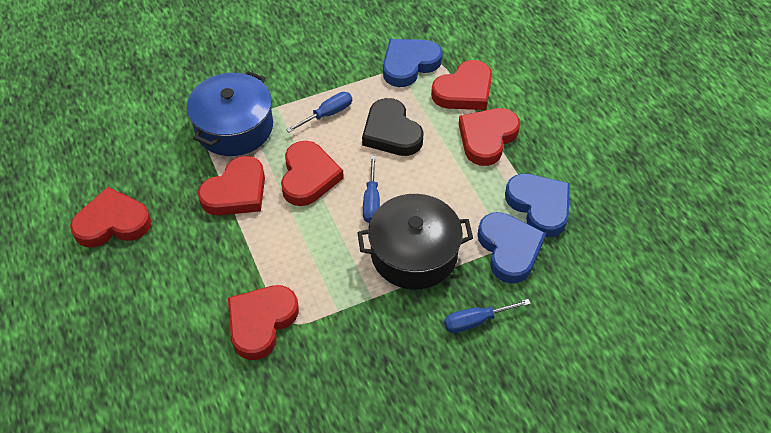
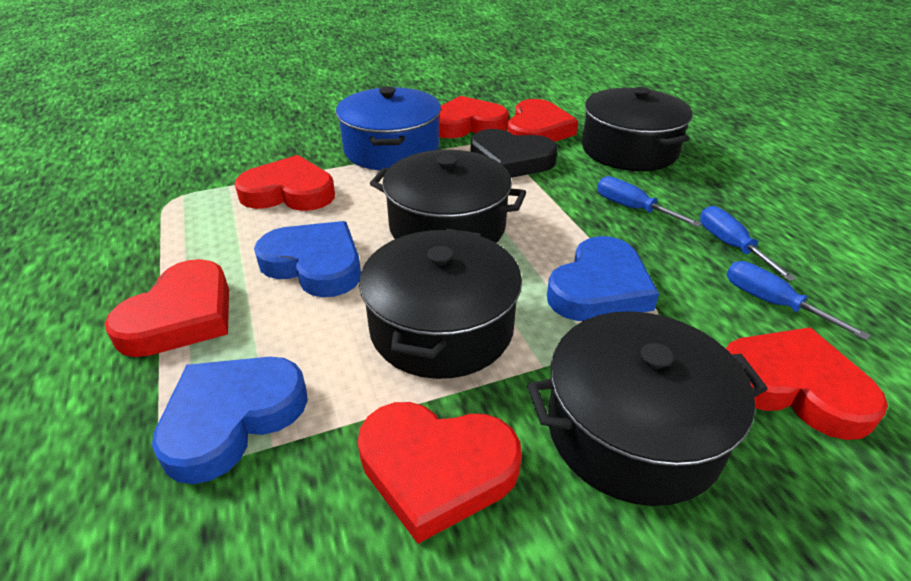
black pot: [357,194,473,290] = 1 -> [359,229,522,379] [370,150,526,243] [527,311,767,506] [582,87,692,171] = 4

